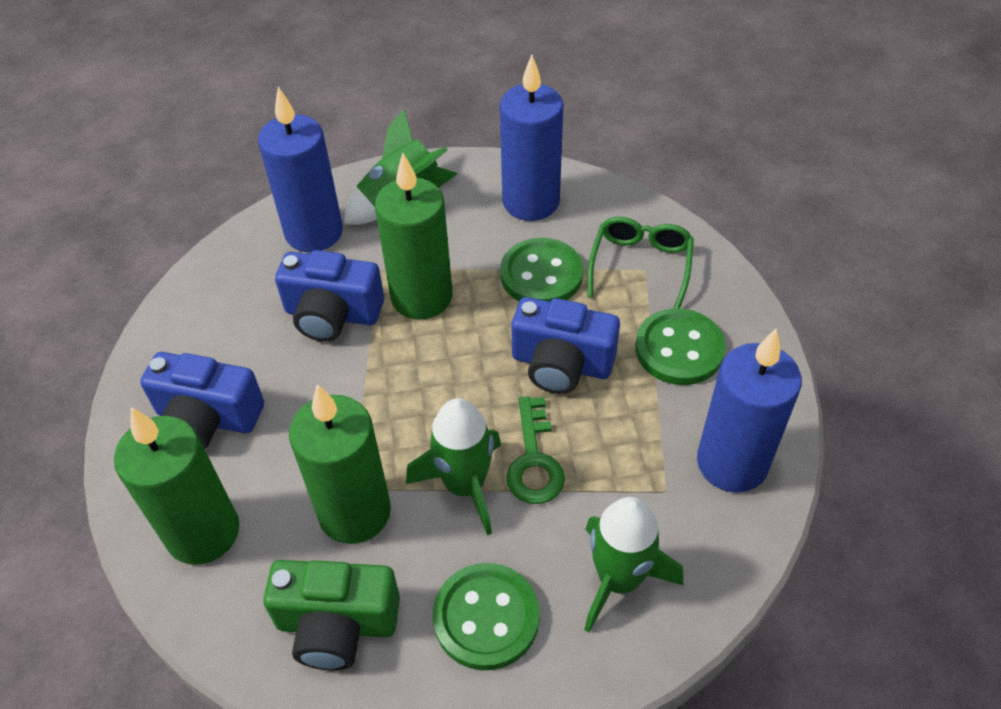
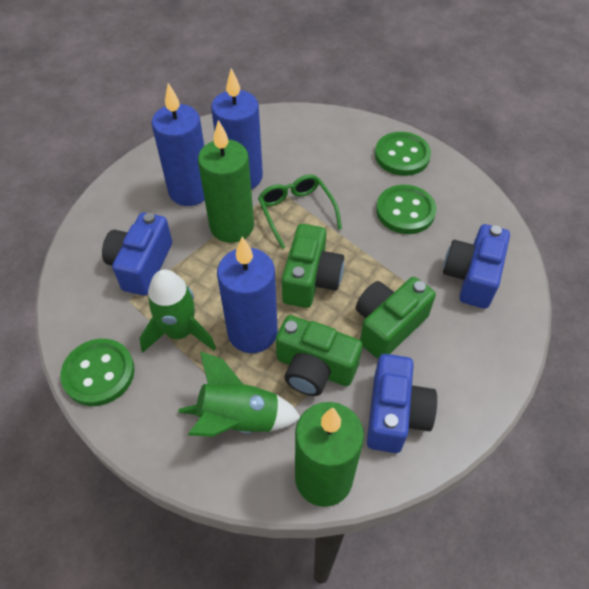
green camera: [263,560,400,670] = 1 -> [276,315,362,396] [282,224,344,308] [356,277,436,359] = 3
green candle: [114,407,239,565] [289,384,391,544] [375,153,452,319] = 3 -> [198,120,254,243] [295,402,364,507] = 2
green key: [506,396,565,504] = 1 -> none = 0
green rocket: [344,109,457,225] [406,398,501,536] [584,497,683,633] = 3 -> [139,269,216,352] [178,351,300,437] = 2

